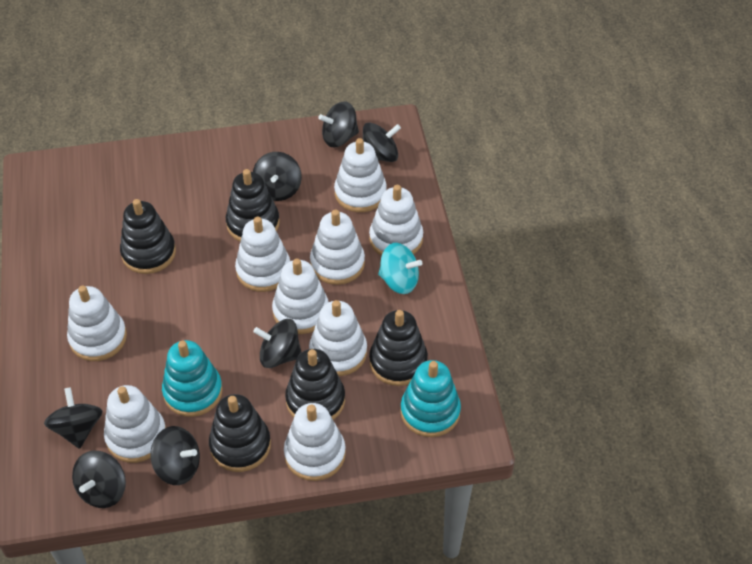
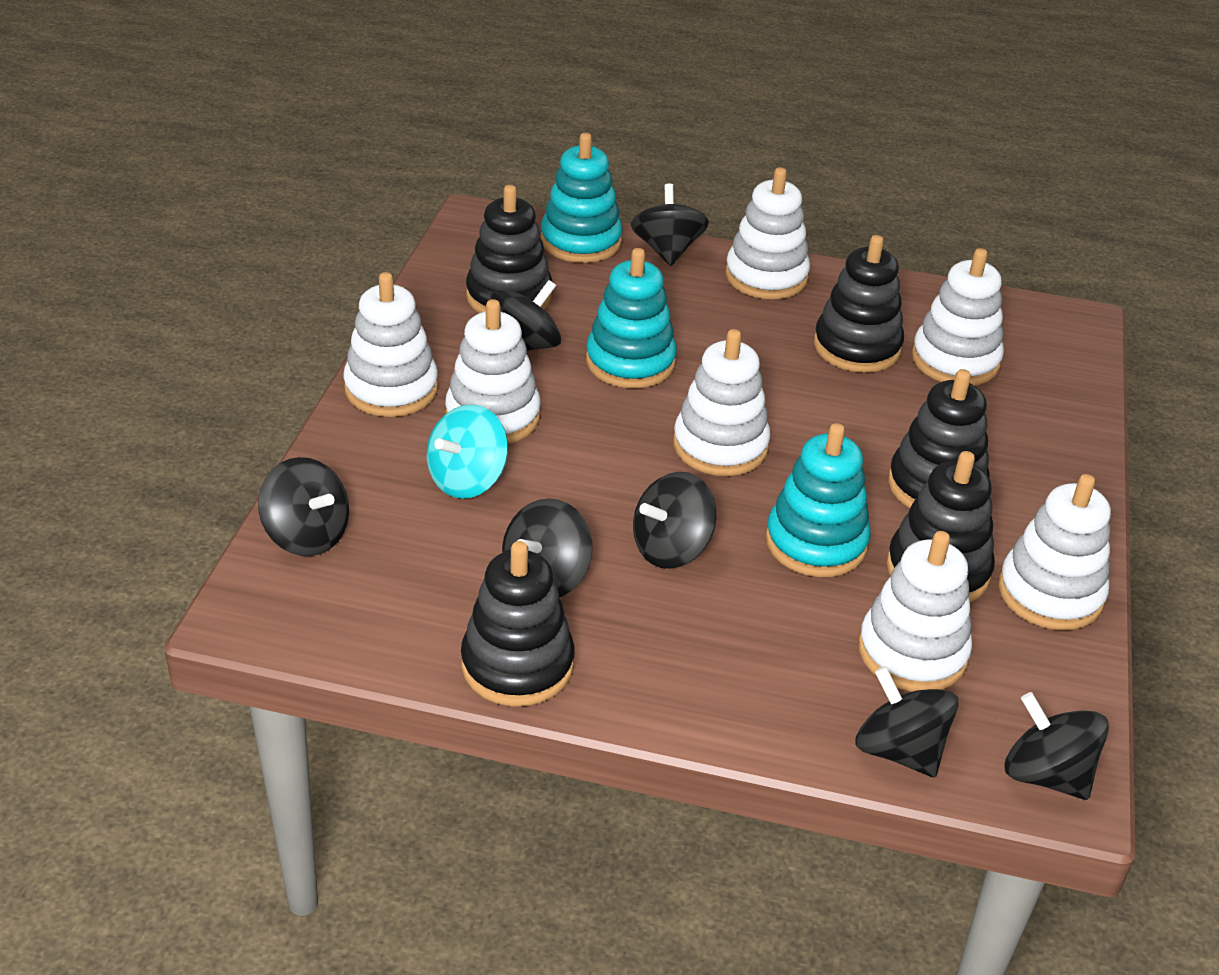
turquoise stacking toy: [162,340,223,417] [400,360,461,437] = 2 -> [541,133,623,263] [586,248,677,388] [766,423,871,577] = 3
white stacking toy: [67,285,127,361] [104,385,166,463] [235,217,290,292] [272,259,329,334] [284,403,346,481] [309,300,367,376] [310,210,365,285] [334,138,387,212] [369,185,423,256] = 9 -> [343,272,438,417] [445,299,541,444] [673,329,771,476] [725,167,810,299] [858,531,972,692] [912,248,1004,385] [998,474,1111,630] = 7

